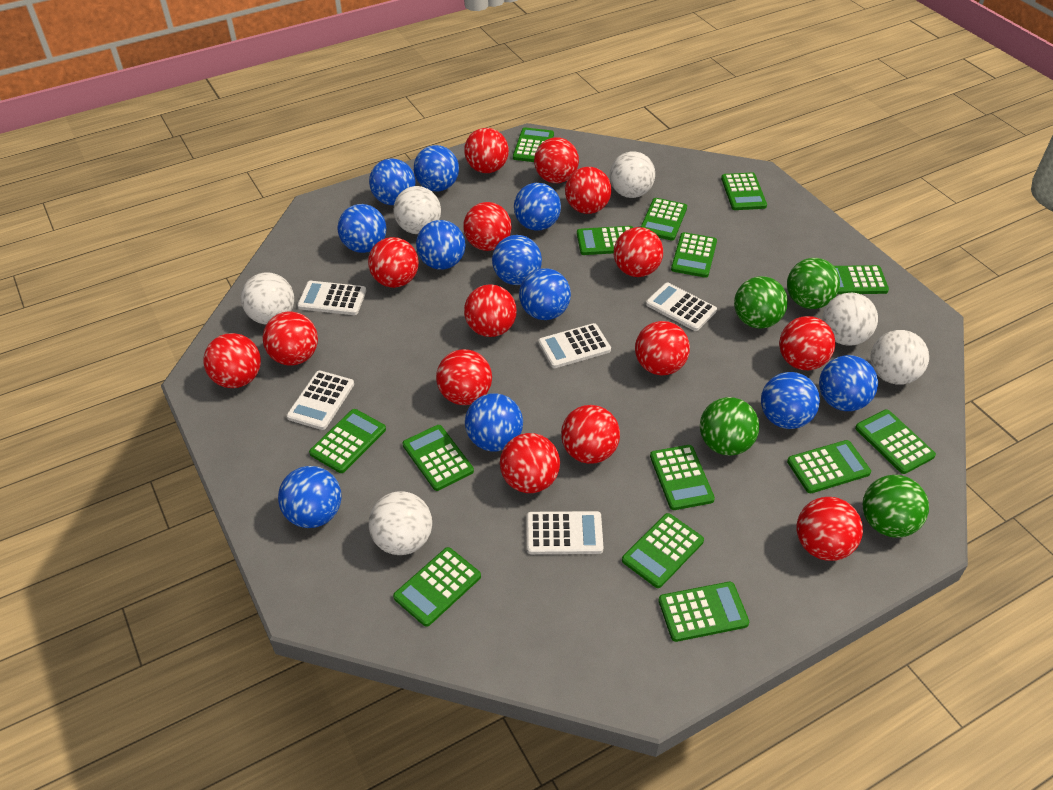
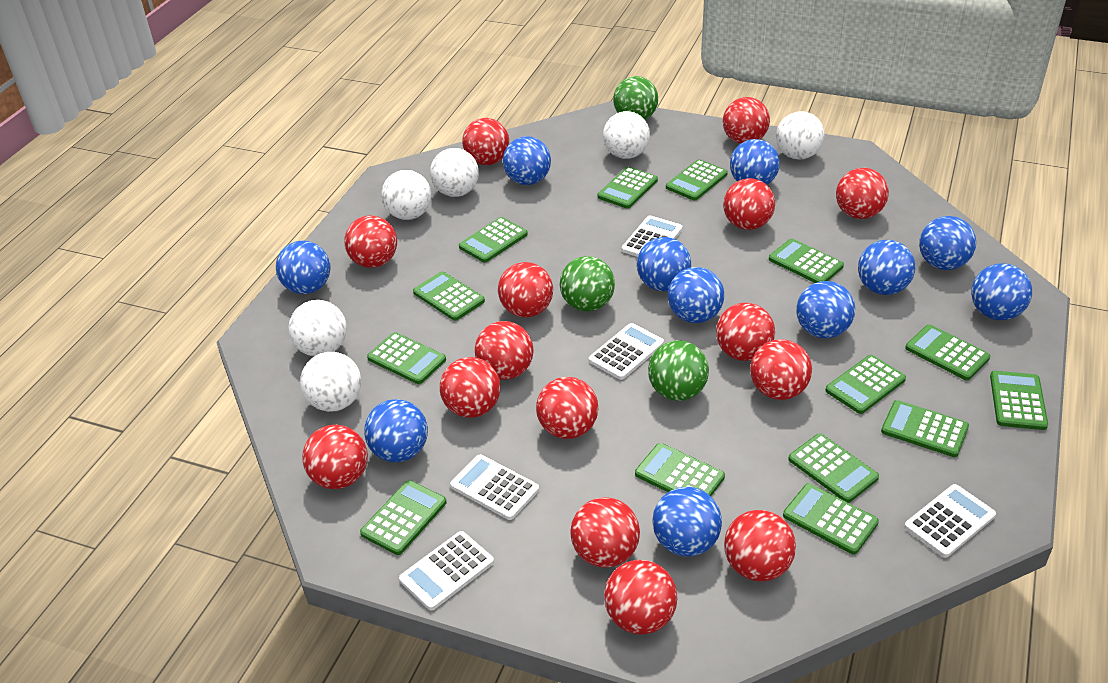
green ball: [700,397,759,456] [734,276,788,329] [787,258,840,309] [863,475,929,537] = 4 -> [560,256,615,312] [613,76,658,120] [648,340,709,401] = 3

